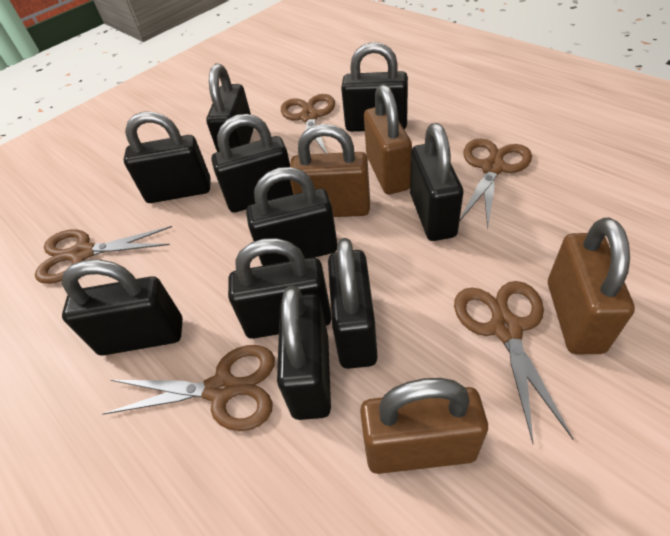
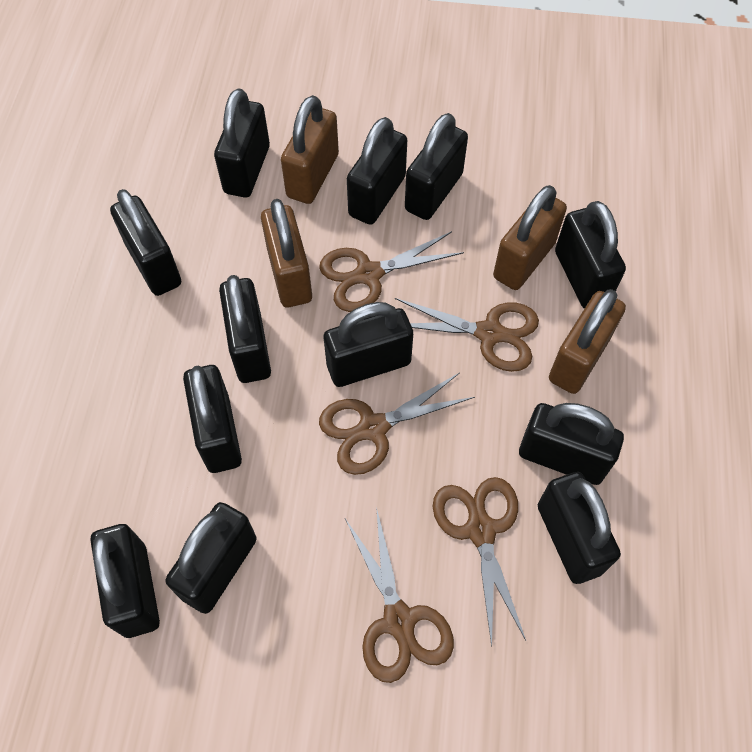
black padlock: [62,259,183,356] [123,112,211,203] [206,63,254,152] [211,114,293,213] [228,238,332,339] [246,167,337,266] [277,286,331,420] [328,238,378,369] [341,42,408,132] [410,123,463,241] = 10 -> [91,524,160,638] [110,189,181,296] [166,502,257,614] [183,365,242,473] [214,88,270,198] [219,275,271,383] [324,302,413,387] [347,117,407,225] [405,113,468,220] [519,403,624,485] [538,472,621,584] [555,201,626,309] = 12

